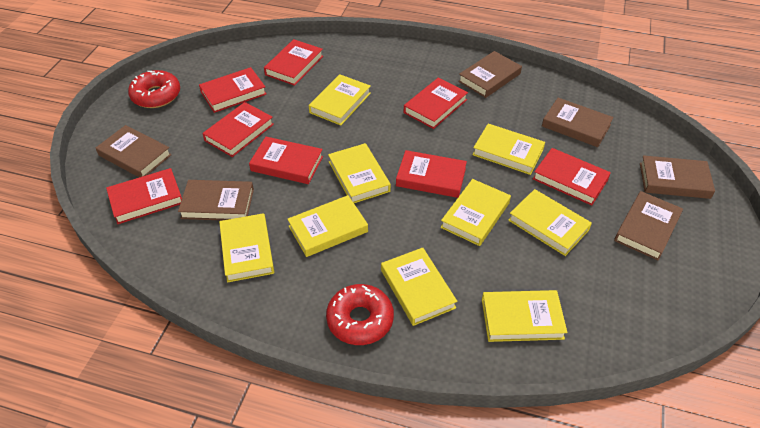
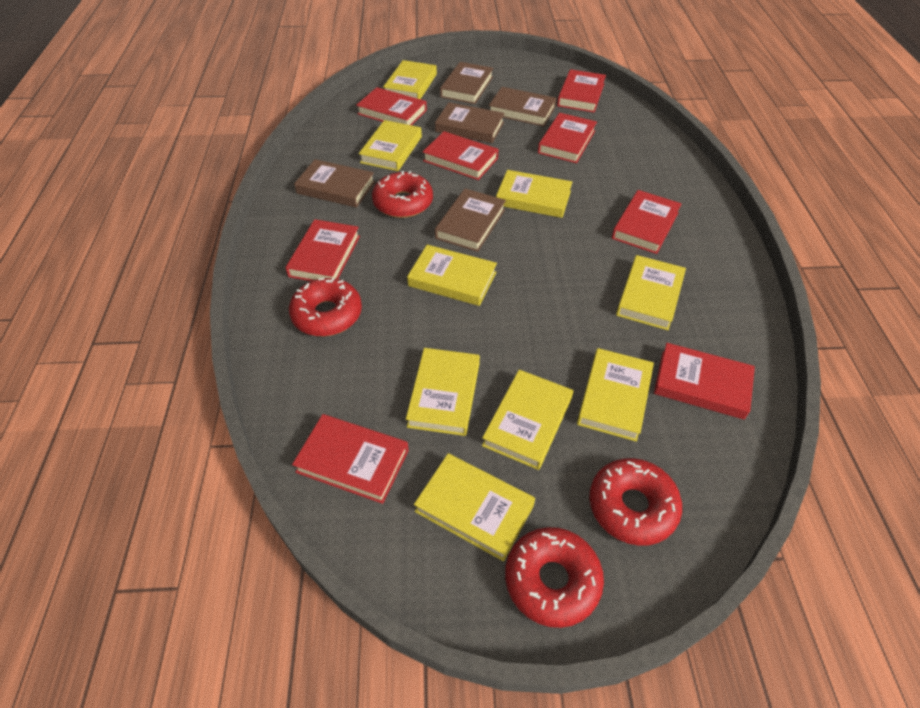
brown book: [96,125,172,177] [178,180,254,221] [458,51,522,98] [542,98,614,147] [614,191,683,260] [640,155,715,199] = 6 -> [294,159,375,208] [435,102,505,143] [435,189,506,252] [440,62,493,104] [489,87,556,127] = 5
red donut: [128,70,180,108] [326,284,394,345] = 2 -> [289,278,362,336] [372,171,433,218] [505,527,604,628] [589,458,682,546] = 4

